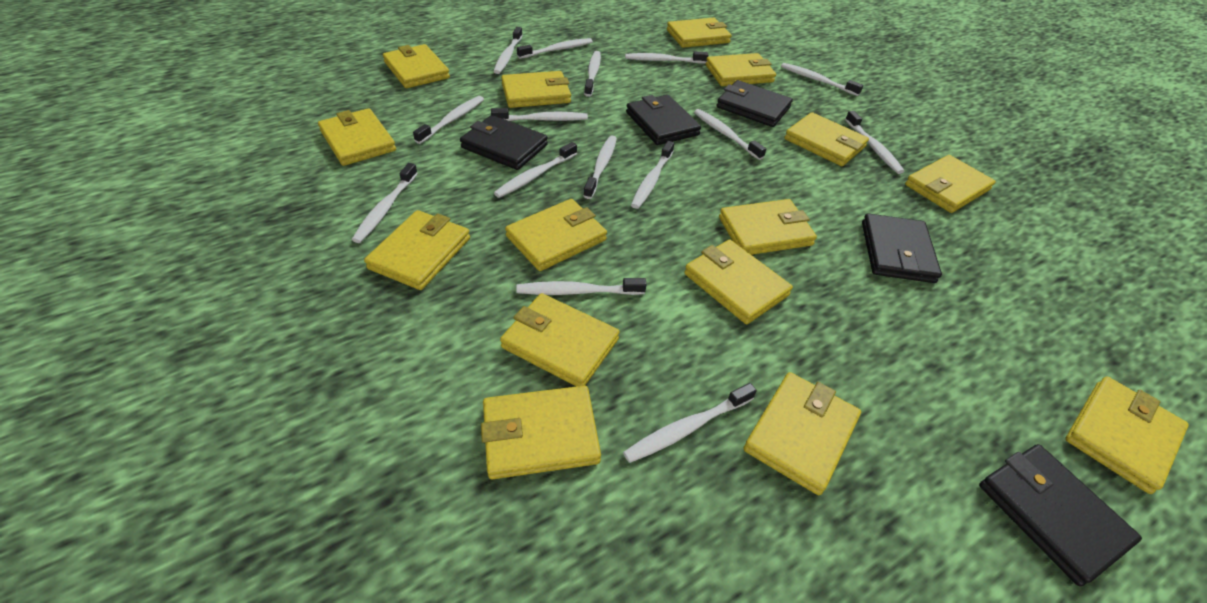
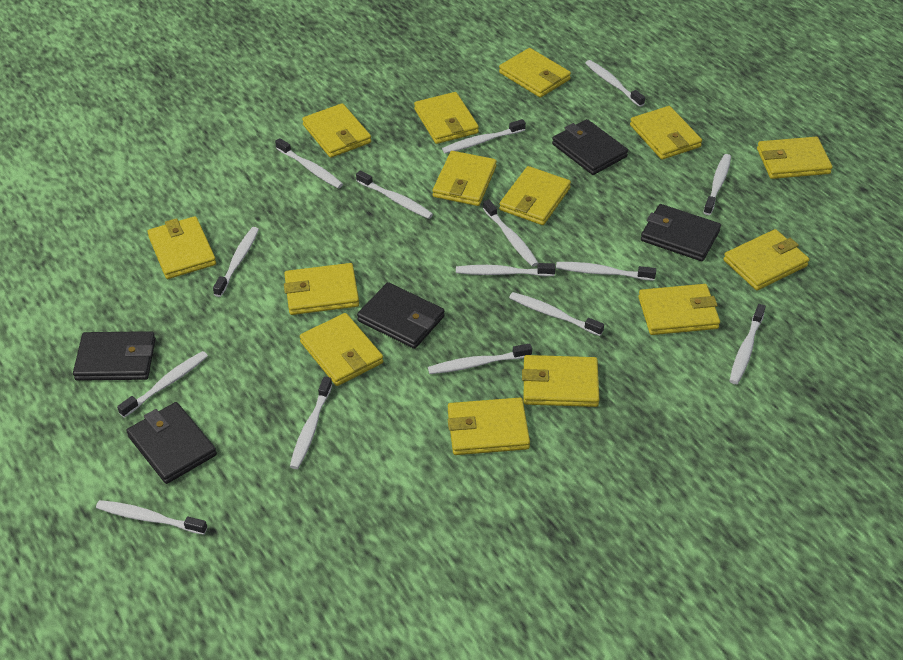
yellow wallet: [318,108,396,166] [364,210,470,290] [383,44,450,88] [481,386,601,479] [500,293,620,386] [501,71,571,108] [505,199,607,271] [667,18,732,48] [684,239,793,324] [706,53,776,86] [719,199,817,255] [743,372,861,495] [784,112,869,166] [905,155,996,213] [1065,376,1189,494] = 15 -> [148,216,216,279] [284,263,359,315] [300,313,383,386] [302,103,371,158] [414,92,479,144] [433,151,497,206] [448,398,530,455] [499,48,571,98] [499,166,571,225] [522,355,599,407] [630,106,702,160] [638,284,720,335] [724,229,810,291] [757,137,833,179] = 14

